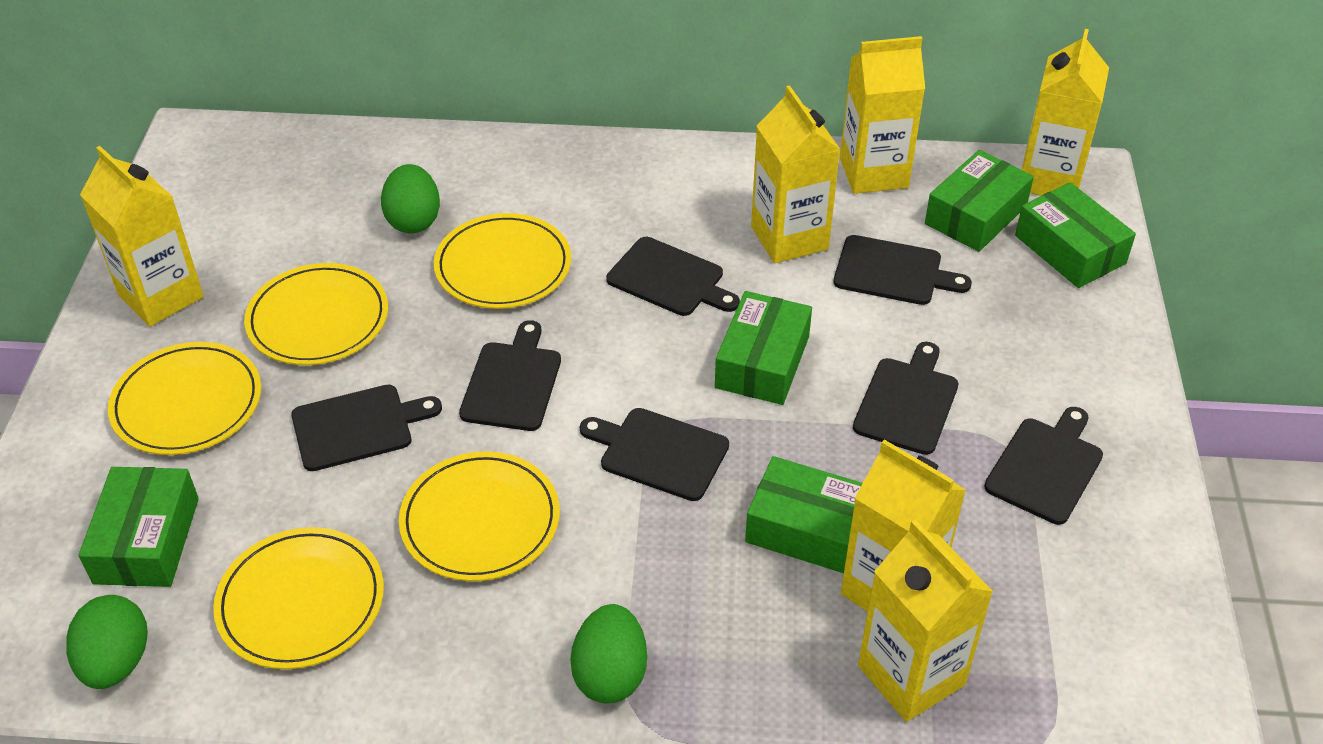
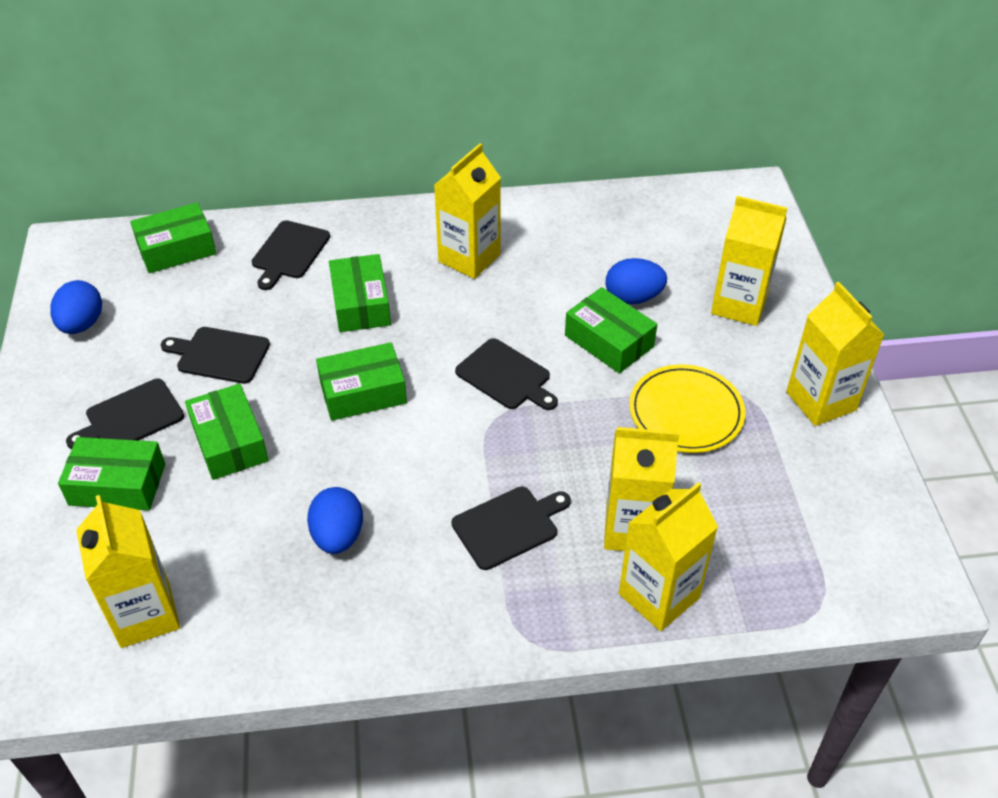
black cutting board: [291,384,442,471] [459,320,561,431] [580,408,729,501] [606,237,740,316] [834,235,972,305] [853,342,958,455] [984,407,1103,525] = 7 -> [66,379,184,449] [161,327,270,384] [252,220,330,290] [452,487,571,570] [455,338,558,410] = 5
blue egg: none = 0 -> [50,280,102,334] [307,487,363,554] [605,258,667,305] = 3
green box: [79,467,199,587] [715,291,812,405] [745,456,863,573] [925,150,1034,252] [1015,182,1136,288] = 5 -> [58,437,165,511] [130,203,216,273] [185,384,269,480] [316,342,407,421] [329,254,391,332] [565,287,657,374] = 6
green egg: [66,595,148,689] [381,164,440,233] [570,604,647,703] = 3 -> none = 0
yellow plate: [108,342,261,455] [213,527,384,669] [244,263,388,365] [399,451,560,581] [434,213,571,309] = 5 -> [629,364,745,453] = 1

